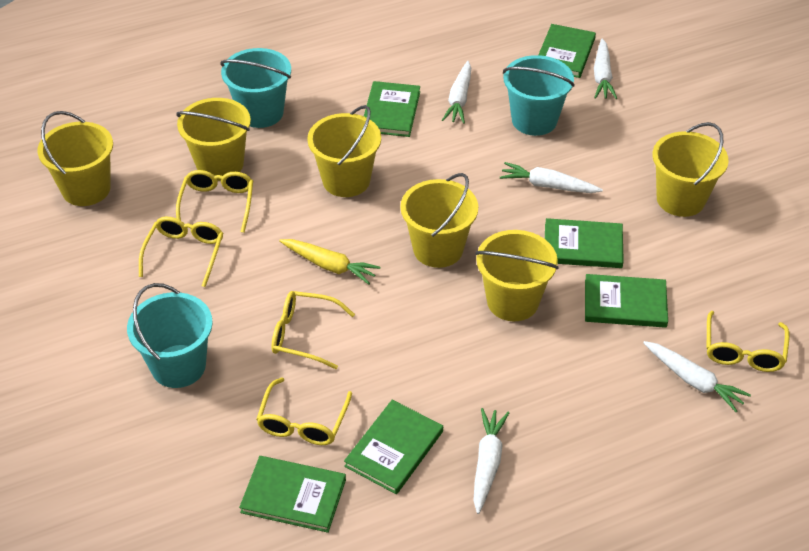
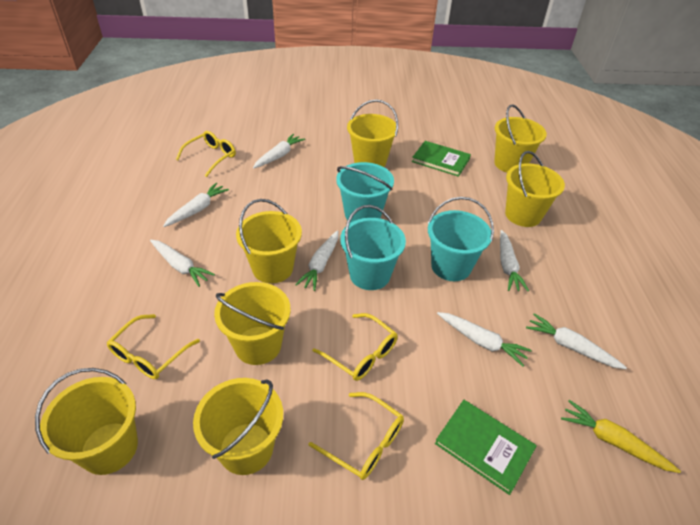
green book: [239,456,346,533] [344,400,443,494] [364,81,420,137] [538,24,596,78] [545,218,624,268] [585,274,668,328] = 6 -> [412,141,471,177] [435,400,537,495] = 2
white carrot: [442,61,471,124] [473,408,509,514] [500,162,603,193] [594,39,617,99] [643,341,751,412] = 5 -> [150,240,215,287] [163,183,229,227] [253,134,305,168] [295,230,339,291] [437,312,532,367] [500,230,529,291] [526,313,627,369] = 7
yellow bucket: [38,111,113,206] [176,98,251,181] [307,105,381,197] [400,173,478,268] [476,230,559,321] [653,122,729,217] = 6 -> [35,368,138,475] [193,378,283,475] [214,282,291,365] [236,199,302,283] [347,99,398,167] [494,104,547,173] [505,151,565,227] = 7
yellow glasses: [139,217,223,287] [176,170,253,233] [256,377,352,445] [272,291,355,369] [707,311,789,372] = 5 -> [107,314,200,379] [176,131,236,177] [309,392,404,480] [313,313,398,381] = 4

